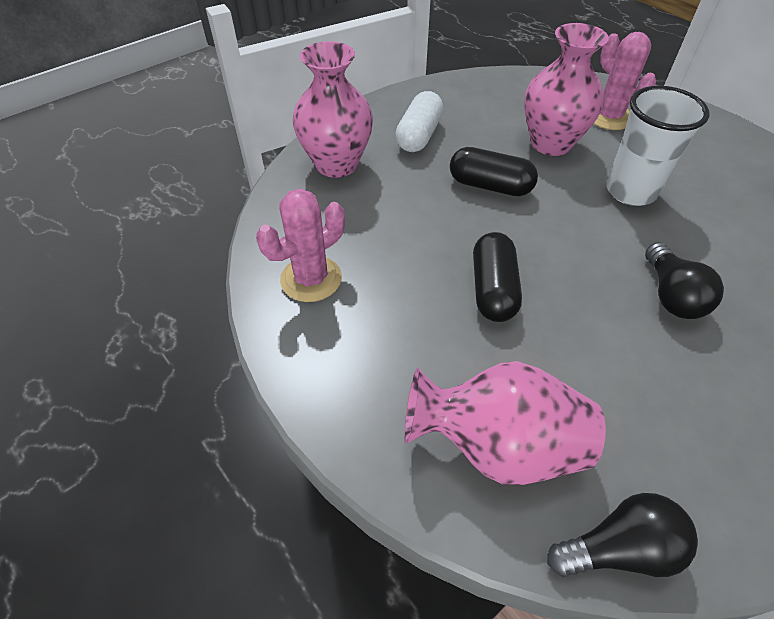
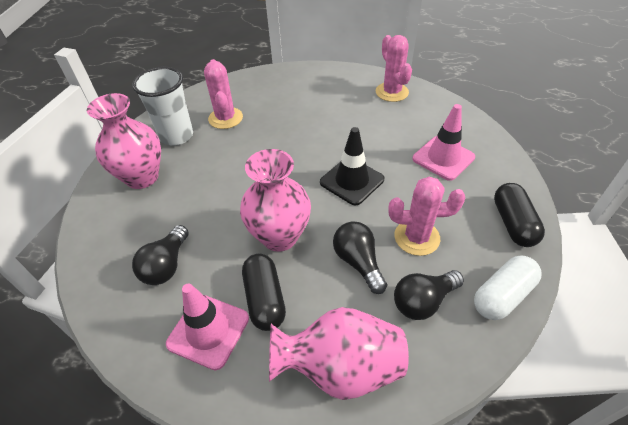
black light bulb: [547,493,698,577] [645,243,724,319] = 2 -> [132,225,189,285] [333,221,387,294] [394,270,464,320] = 3
black traffic cone: none = 0 -> [320,127,384,205] = 1
pink cactus: [256,189,345,302] [594,32,656,130] = 2 -> [204,59,243,129] [376,35,412,102] [389,177,465,256] = 3
pink traffic cone: none = 0 -> [166,283,249,371] [412,104,475,181] = 2

